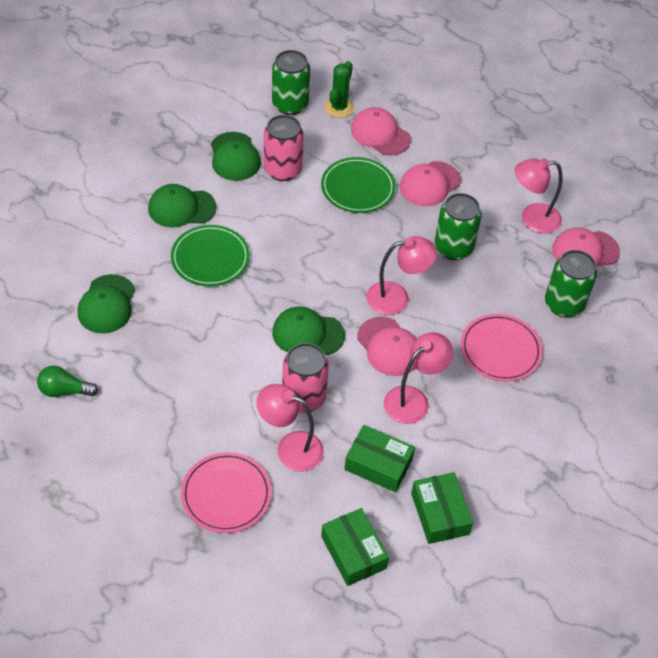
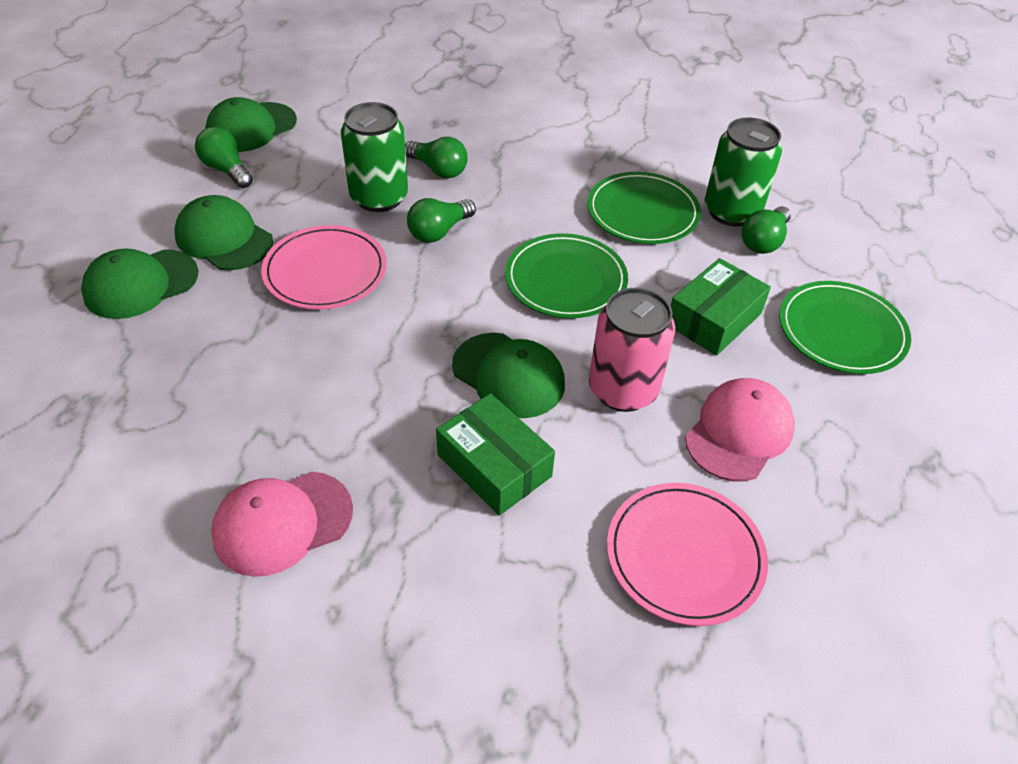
green box: [321,508,389,586] [344,425,415,492] [411,472,473,544] = 3 -> [436,393,555,516] [671,258,771,356] = 2
green cactus: [325,61,354,118] = 1 -> none = 0
green can: [272,50,310,115] [435,193,482,260] [545,250,597,318] = 3 -> [341,102,408,212] [705,117,782,227] = 2
green light bulb: [37,366,98,397] = 1 -> [195,127,253,188] [405,137,468,178] [407,198,476,243] [742,206,791,254] = 4
green plate: [171,225,250,286] [321,157,396,213] = 2 -> [505,233,628,318] [587,172,701,244] [779,281,911,374] = 3
pink can: [264,115,304,181] [282,343,329,413] = 2 -> [589,288,675,412] = 1
pink cap: [351,107,411,156] [357,317,416,376] [400,161,461,206] [552,228,620,268] = 4 -> [211,472,353,577] [685,378,795,481] = 2
pink lamp: [256,384,324,471] [366,236,437,315] [384,332,453,424] [515,158,563,234] = 4 -> none = 0

